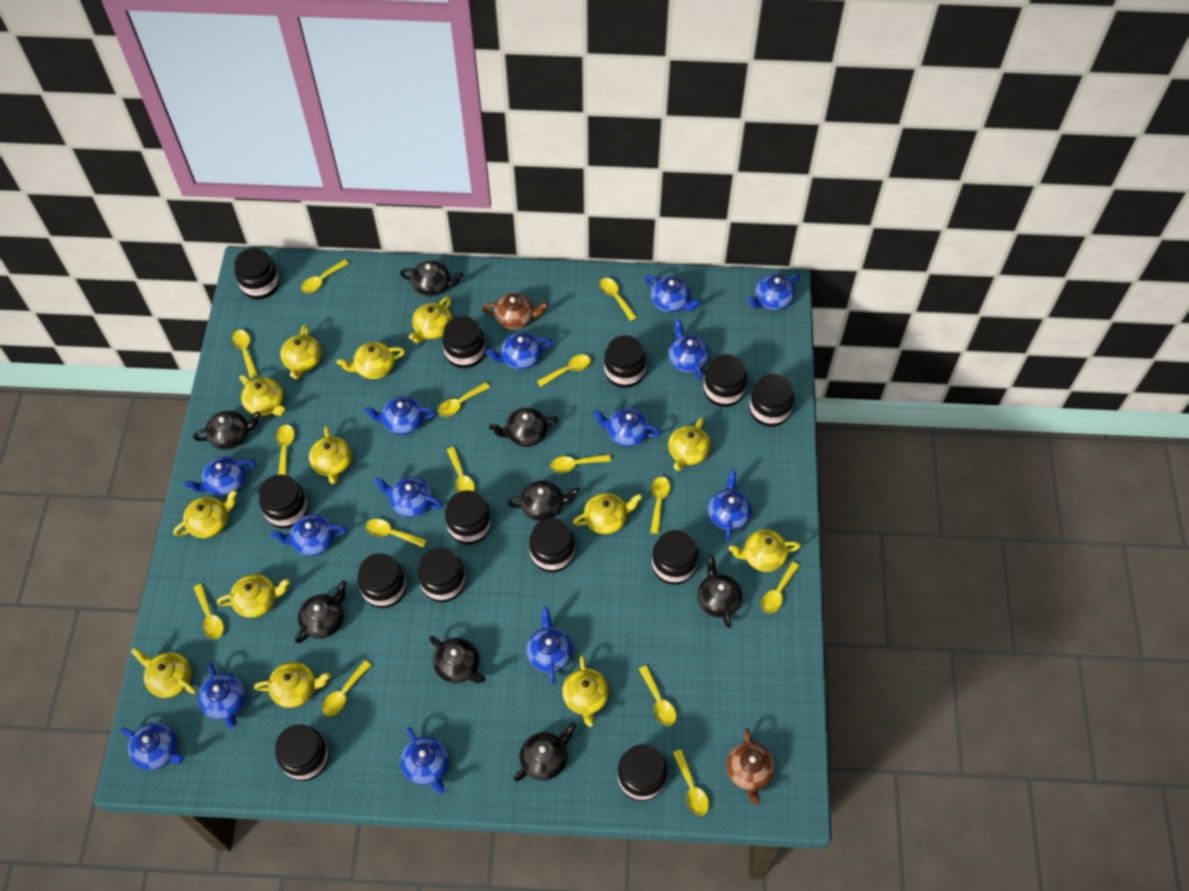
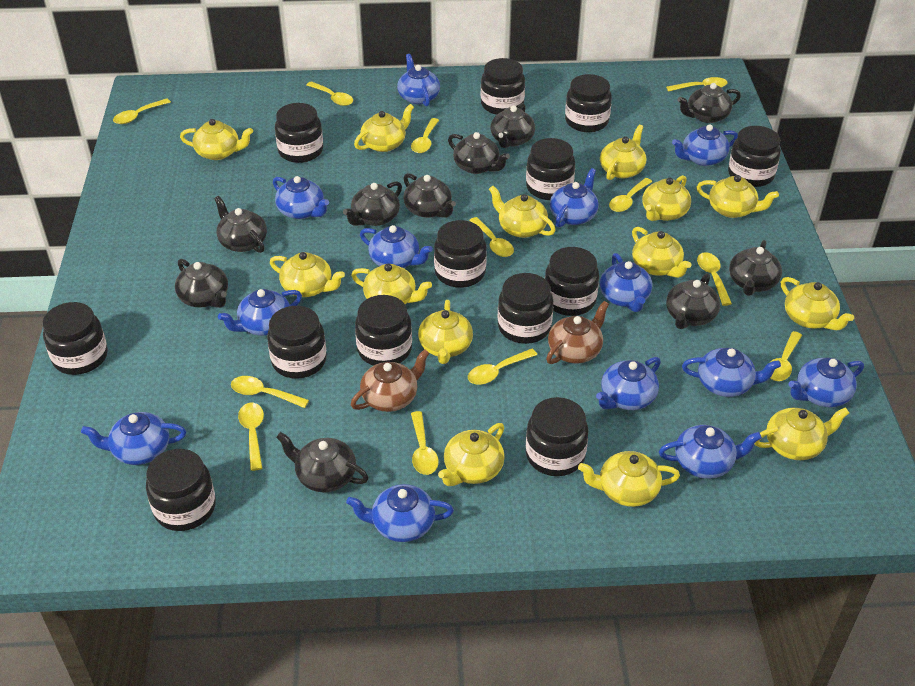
black teapot: [193,411,261,450] [295,580,347,643] [400,261,463,296] [429,636,486,684] [489,408,559,447] [507,480,579,521] [514,723,576,781] [697,555,742,628] = 8 -> [175,259,228,308] [214,196,267,253] [276,432,369,492] [343,181,402,226] [403,173,456,218] [448,132,510,174] [490,103,535,148] [666,273,720,329] [678,83,741,123] [729,240,782,296] = 10
blue teapot: [120,722,184,770] [184,456,256,497] [198,663,246,728] [271,514,347,556] [364,396,436,435] [374,477,443,518] [401,727,449,794] [486,332,552,369] [527,607,572,684] [593,408,661,447] [645,275,700,312] [669,318,709,380] [708,470,751,541] [748,274,800,310] = 14 -> [81,412,186,465] [218,289,302,336] [273,176,329,219] [346,484,454,542] [360,225,433,268] [397,54,440,107] [550,168,599,228] [596,357,661,410] [600,253,652,312] [659,425,762,479] [672,124,738,166] [682,348,781,397] [788,358,864,407] = 13
yellow spoon: [194,584,224,639] [232,330,258,378] [276,425,294,475] [301,259,349,293] [322,660,371,716] [366,519,426,547] [438,382,490,417] [447,447,475,492] [537,354,591,387] [550,454,611,473] [600,278,637,321] [639,665,676,726] [650,477,670,534] [673,750,709,816] [761,561,800,613] = 15 -> [113,98,171,124] [231,376,309,408] [238,403,264,471] [306,81,353,106] [411,118,439,153] [411,411,439,475] [468,349,537,385] [469,217,514,257] [609,178,653,212] [666,77,727,92] [697,252,732,306] [769,331,802,381] = 12
yellow teapot: [131,648,196,698] [173,490,237,538] [217,574,290,618] [240,375,285,416] [254,662,330,708] [280,325,322,379] [309,426,352,484] [337,342,405,379] [409,296,452,343] [562,656,609,727] [573,493,642,534] [668,417,711,471] [729,530,801,572] = 13 -> [180,119,253,160] [270,252,345,297] [351,264,432,304] [354,104,414,152] [418,300,473,364] [438,423,505,486] [489,186,556,238] [578,451,680,507] [600,125,647,180] [632,227,691,278] [642,175,691,221] [697,175,779,218] [755,407,849,460] [781,277,854,330] = 14

